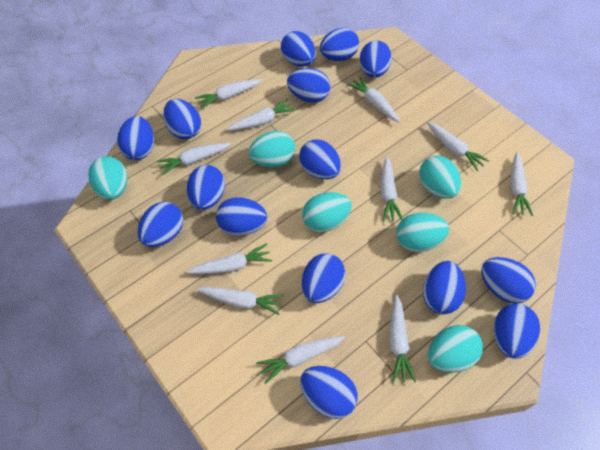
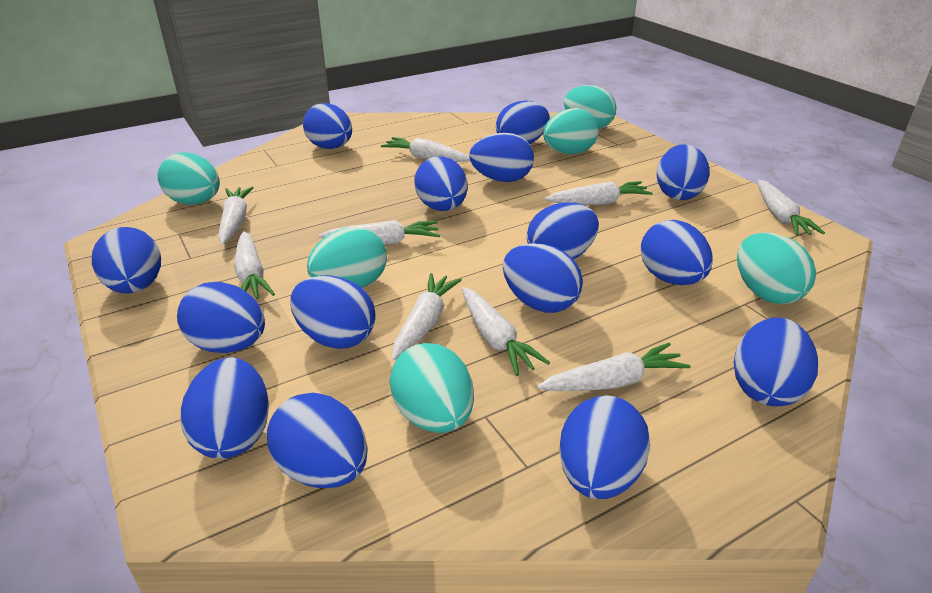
white carrot: [157,143,231,175] [187,243,272,274] [195,79,262,109] [197,287,284,315] [227,99,296,130] [256,336,345,384] [347,76,400,122] [380,157,403,221] [389,295,416,383] [427,122,489,171] [510,152,533,216] = 11 -> [218,186,254,245] [234,231,275,299] [319,220,440,245] [381,137,470,162] [392,273,462,360] [462,287,550,376] [537,343,691,391] [544,181,653,205] [758,180,825,236] = 9

